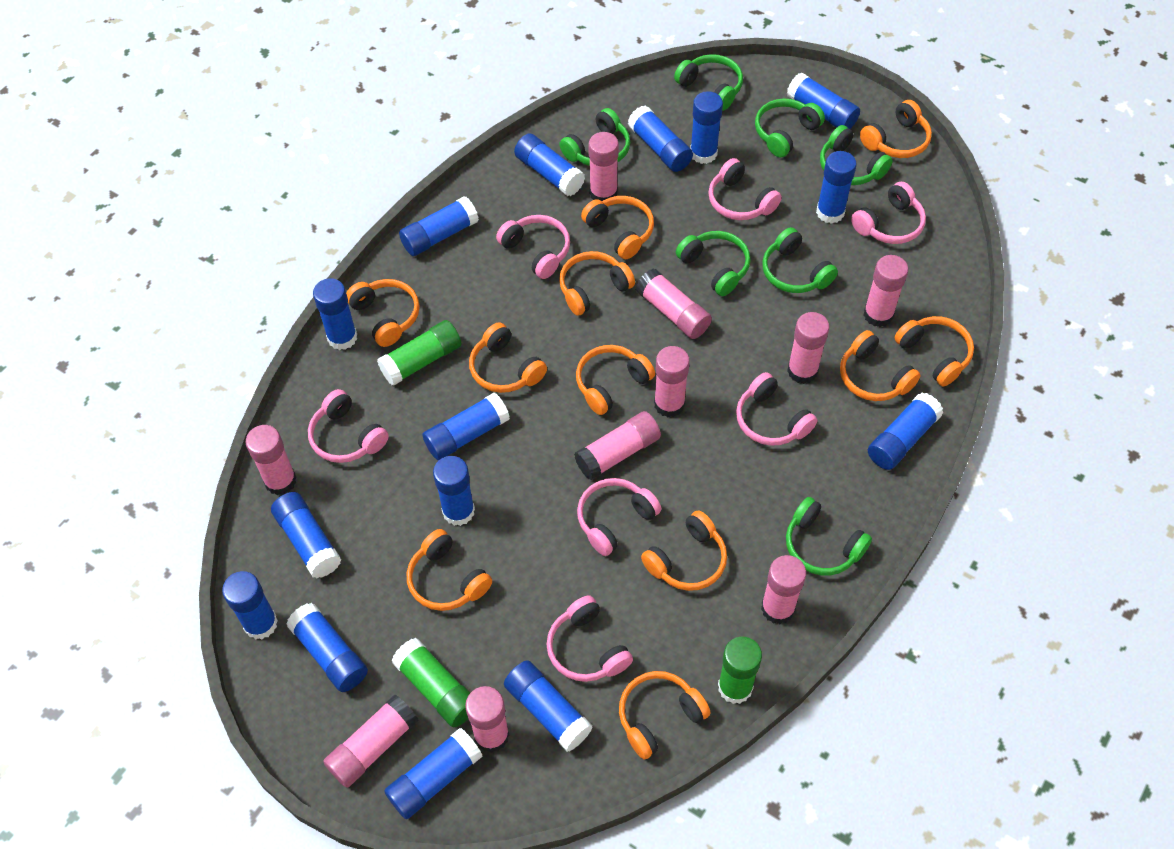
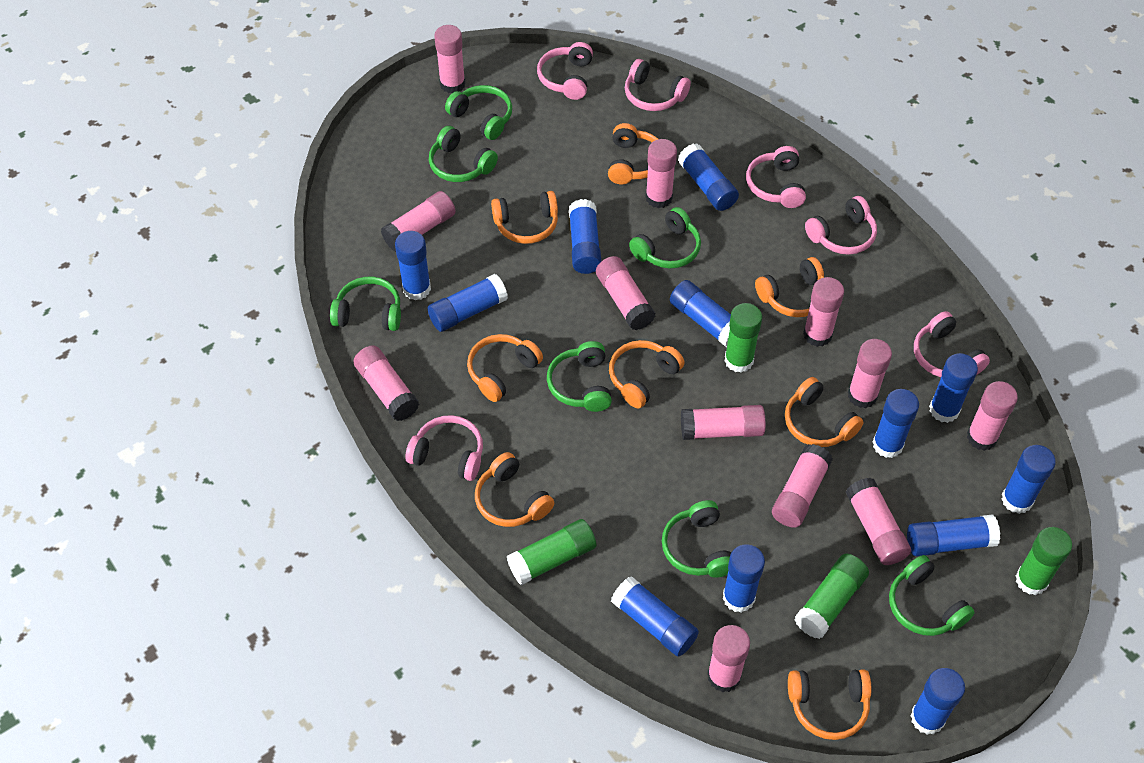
blue glue stick: [222,571,278,640] [271,492,342,578] [286,603,368,692] [313,278,357,350] [384,728,483,819] [399,197,479,256] [423,393,510,460] [433,456,475,526] [504,660,593,752] [514,133,585,196] [628,105,693,172] [690,91,723,164] [787,72,860,129] [816,151,857,224] [868,393,943,470] = 15 -> [395,231,431,300] [428,274,508,332] [569,199,601,274] [611,576,699,657] [670,280,731,347] [678,143,739,211] [723,544,765,613] [873,389,919,458] [907,514,1000,556] [910,668,965,735] [929,353,978,423] [1001,445,1056,514] = 12
green glue stick: [377,320,462,386] [392,638,470,727] [718,637,762,704] = 3 -> [507,519,596,585] [724,303,762,373] [795,554,869,639] [1016,527,1072,595] = 4
orange headphones: [346,279,420,347] [407,529,492,611] [469,322,547,393] [559,251,635,315] [576,345,655,415] [581,196,654,259] [619,671,711,759] [641,510,727,591] [840,330,921,401] [860,100,932,158] [895,316,974,386] = 11 -> [467,334,543,402] [475,452,554,527] [491,191,558,244] [608,123,658,184] [609,340,685,408] [755,257,824,317] [785,377,864,447] [788,670,872,740] = 8
pink glue stick: [246,425,296,495] [323,694,419,788] [465,686,509,753] [574,411,661,480] [588,132,619,201] [636,269,712,339] [654,346,690,417] [761,555,806,624] [787,312,829,384] [864,255,908,327] = 10 -> [354,345,419,421] [381,191,456,252] [434,25,466,93] [596,256,655,330] [645,139,677,208] [681,405,766,440] [707,625,750,693] [772,444,833,528] [803,277,844,347] [846,478,911,565] [848,339,892,408] [967,381,1018,451] = 12
pink headphones: [308,389,389,463] [496,215,570,279] [546,595,633,682] [577,478,661,556] [708,158,782,220] [736,372,817,446] [851,182,926,244] = 7 -> [406,415,483,481] [537,42,593,100] [625,59,691,111] [746,146,806,208] [805,196,877,255] [914,311,990,377] = 6

